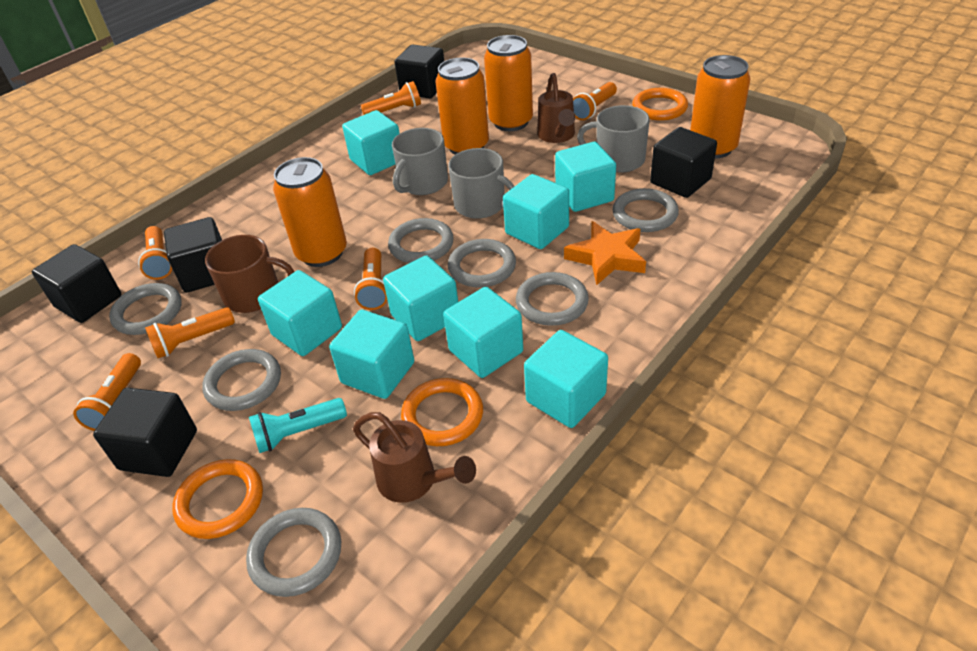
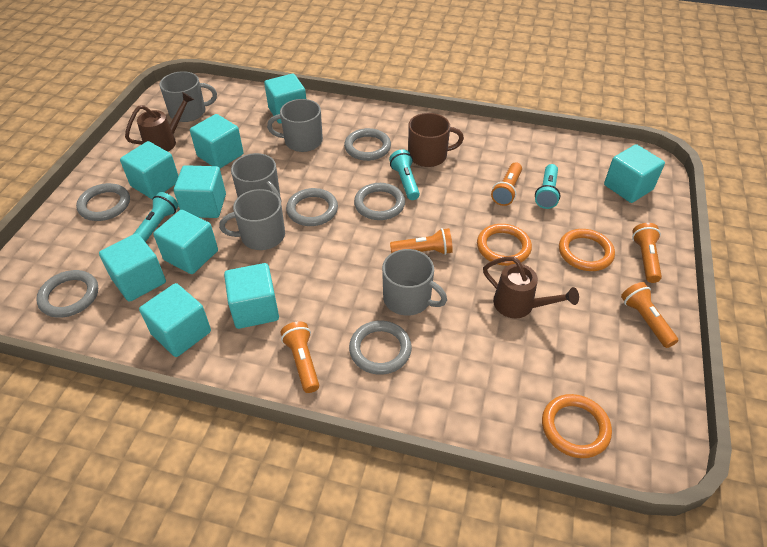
black cube: [32,244,121,323] [93,388,197,477] [164,217,222,293] [395,44,444,99] [650,127,717,198] = 5 -> none = 0
grey mug: [392,128,448,195] [448,148,515,219] [577,105,650,173] = 3 -> [159,71,217,122] [219,189,285,250] [231,153,281,200] [267,99,323,152] [382,249,447,316] = 5
grey ring: [109,283,182,335] [202,349,281,411] [246,508,341,597] [388,218,454,263] [448,239,516,288] [516,272,589,326] [612,188,679,232] = 7 -> [36,270,98,318] [76,183,130,221] [286,188,338,226] [344,128,391,161] [349,321,412,375] [354,183,405,220] = 6
orange can: [273,157,347,267] [435,58,489,155] [484,35,533,131] [690,55,751,159] = 4 -> none = 0
orange flashlight: [73,353,141,431] [138,226,172,280] [145,307,235,358] [354,248,387,310] [361,81,421,115] [573,82,617,120] = 6 -> [280,321,319,393] [390,228,453,255] [491,163,522,206] [621,282,678,348] [632,223,662,283] = 5
orange star: [564,221,646,285] = 1 -> none = 0
turquoise cube: [258,270,342,356] [329,310,414,399] [342,110,400,175] [383,255,458,341] [443,287,523,378] [503,174,569,249] [524,330,608,428] [555,142,616,212] = 8 -> [99,233,166,302] [120,141,178,199] [139,283,211,357] [153,210,218,274] [174,165,226,218] [190,114,244,168] [224,263,279,329] [264,74,306,124] [604,144,665,203] = 9
turquoise flashlight: [249,398,347,453] = 1 -> [134,192,178,242] [389,149,420,200] [535,164,561,209] = 3

